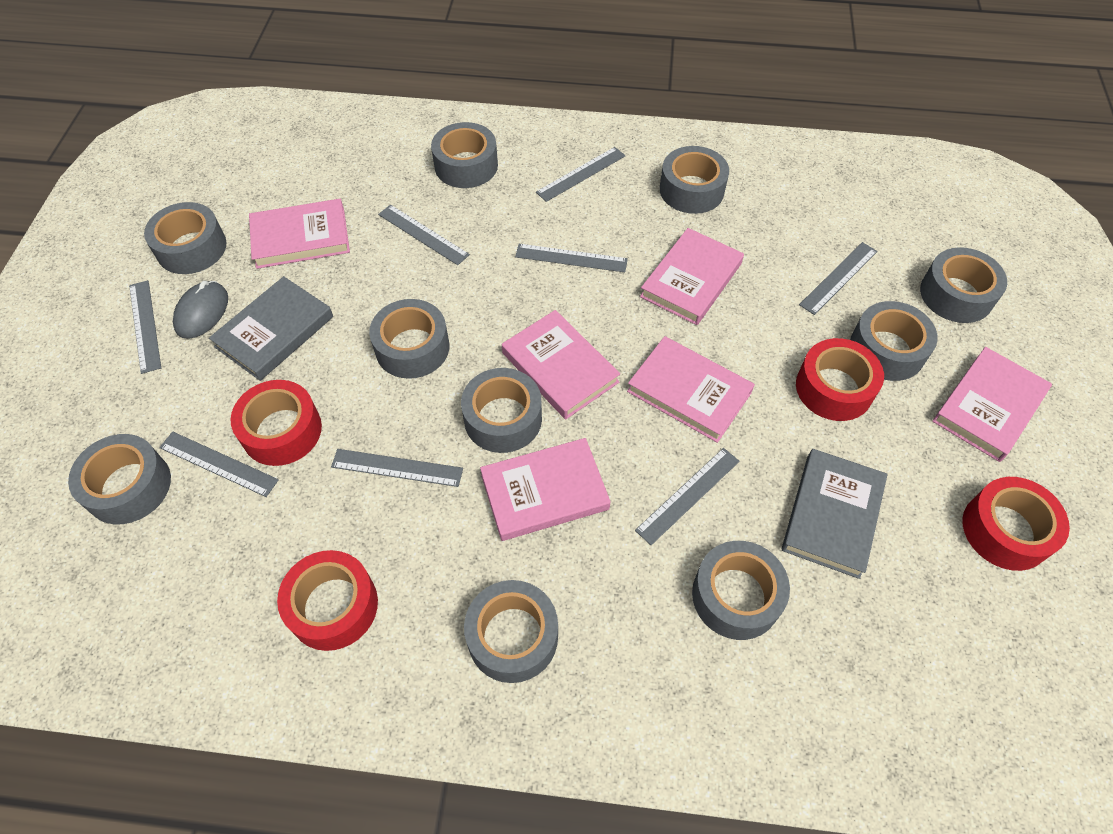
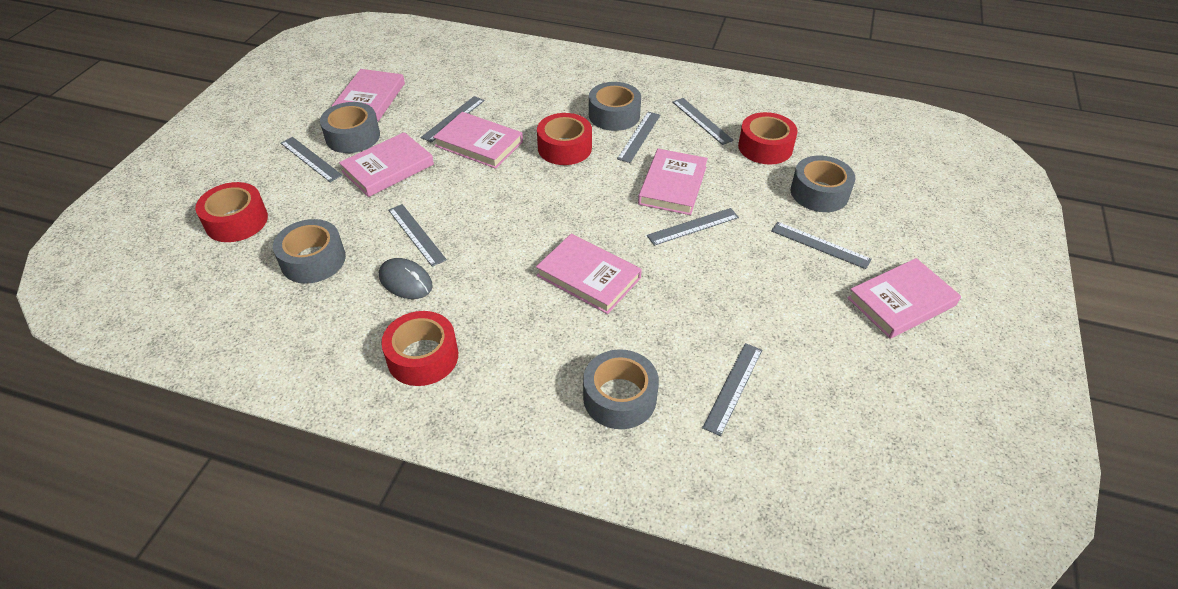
grey book: [209,276,333,381] [782,449,888,579] = 2 -> none = 0
grey tape: [68,434,171,524] [144,202,226,274] [369,299,449,379] [431,122,498,188] [461,368,542,453] [464,580,558,683] [660,146,729,214] [692,541,790,640] [850,301,938,381] [920,247,1007,323] = 10 -> [273,219,346,283] [320,102,380,153] [583,349,659,429] [589,82,641,131] [791,156,855,212] = 5

